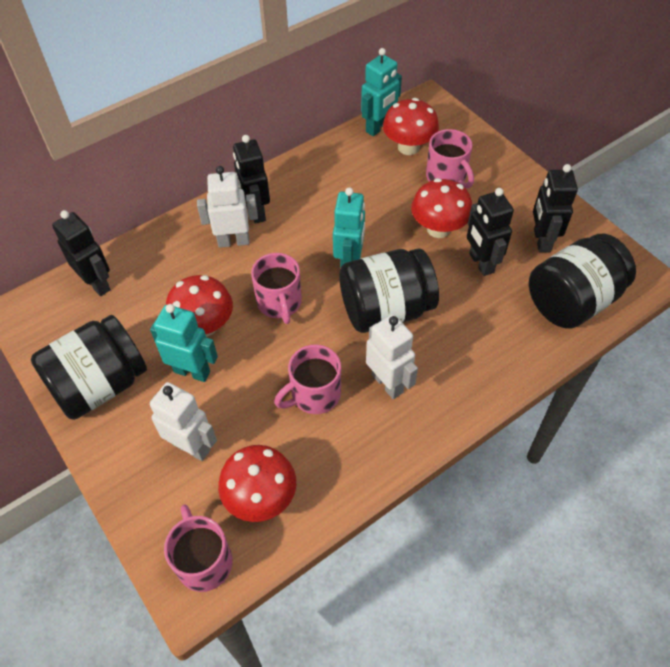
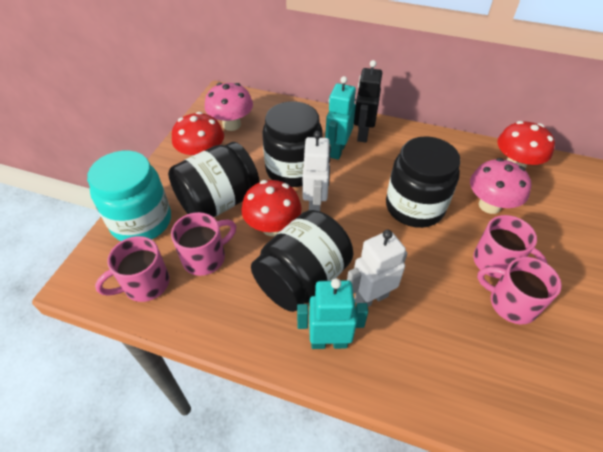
black jar: [31,315,147,420] [339,248,439,333] [529,234,636,329] = 3 -> [168,142,259,217] [251,210,353,312] [262,101,323,187] [386,136,461,228] = 4
black robot: [52,210,111,296] [233,135,270,224] [467,188,514,276] [533,164,578,253] = 4 -> [354,60,382,142] = 1
pink mushroom: none = 0 -> [205,83,253,131] [470,158,531,214] = 2
red mushroom: [166,275,233,337] [218,445,296,522] [383,98,439,155] [411,178,472,238] = 4 -> [172,112,224,156] [242,180,302,236] [497,121,555,169] = 3
turquoise jar: none = 0 -> [87,151,171,241] = 1
turquoise robot: [150,304,218,382] [333,187,365,268] [361,48,402,136] = 3 -> [297,278,368,349] [325,76,356,160] = 2
white robot: [150,382,217,461] [197,166,258,248] [366,314,418,399] = 3 -> [302,131,331,211] [347,230,408,307] = 2

